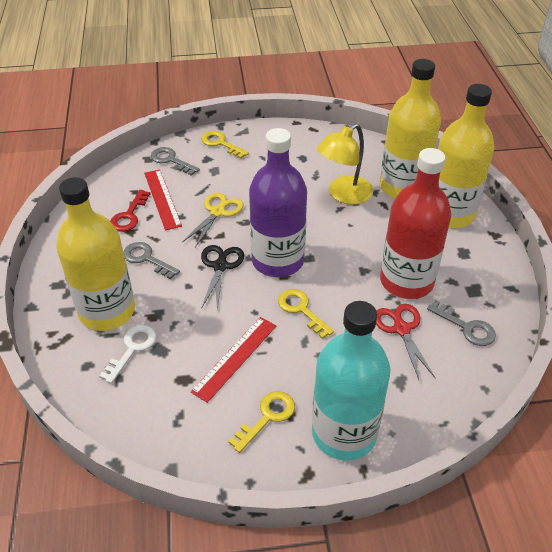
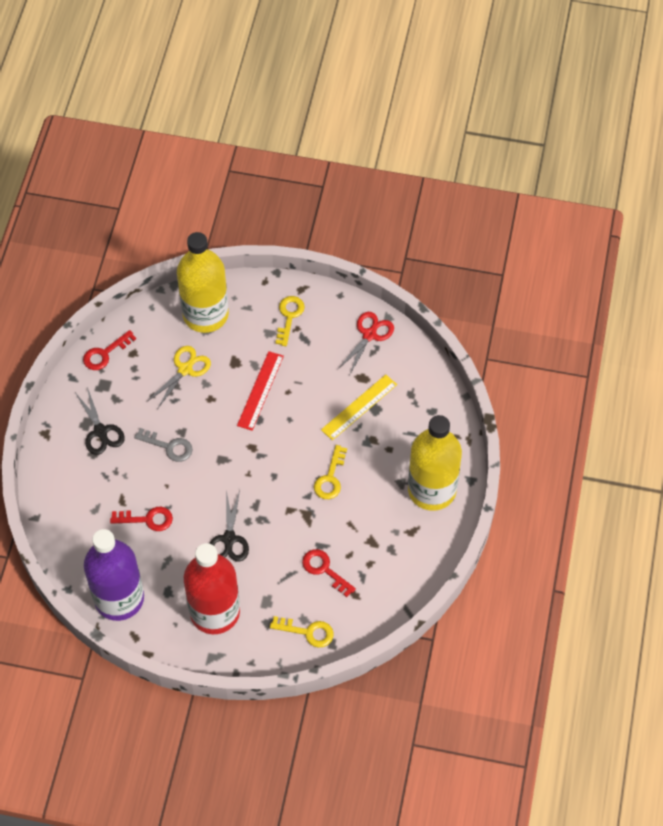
black scissors: [201,245,244,310] = 1 -> [76,387,125,455] [209,490,249,562] = 2
grey key: [123,242,180,279] [151,147,200,176] [427,300,496,346] = 3 -> [134,428,193,462] = 1
red key: [110,190,151,232] = 1 -> [83,330,136,370] [110,507,173,531] [302,549,356,597] = 3
red ruler: [144,169,182,230] [191,317,276,403] = 2 -> [237,351,284,431] = 1
turquoise bottle: [312,301,390,461] = 1 -> none = 0
white key: [99,325,157,384] = 1 -> none = 0
yellow bottle: [56,177,135,331] [380,59,441,198] [438,84,494,228] = 3 -> [177,232,229,333] [408,415,462,511] = 2
yellow lamp: [317,124,373,205] = 1 -> none = 0
yellow ruler: none = 0 -> [321,374,397,440] = 1

